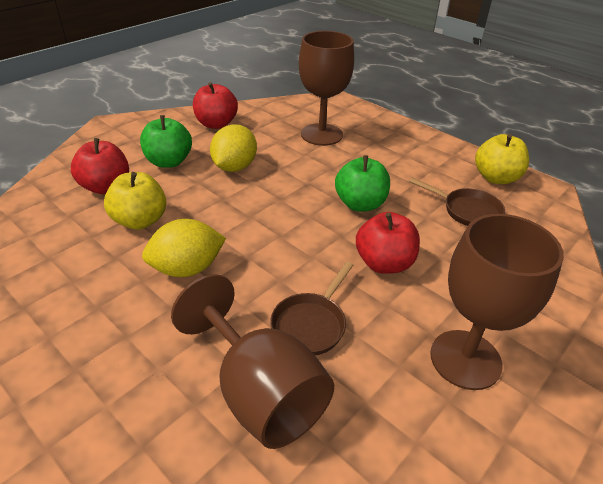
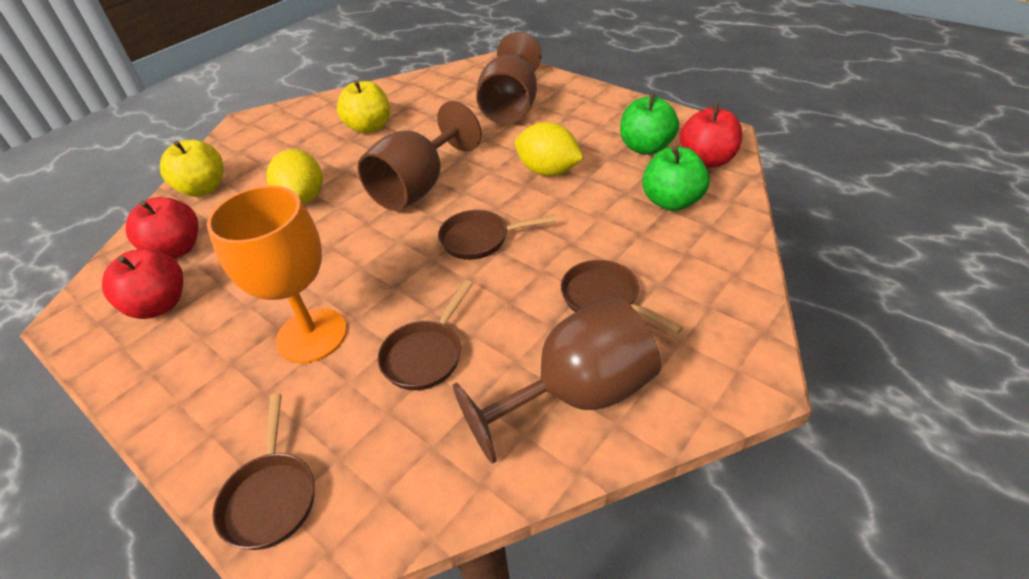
brown pan: [270,261,353,356] [409,178,505,226] = 2 -> [212,394,315,550] [378,280,473,390] [438,210,556,260] [561,260,684,334] = 4
orange goblet: none = 0 -> [207,185,347,363] = 1

